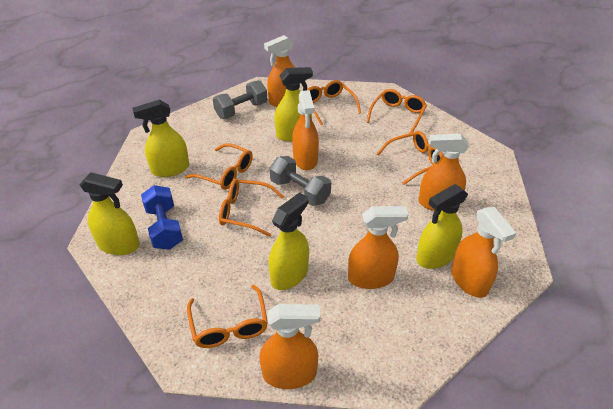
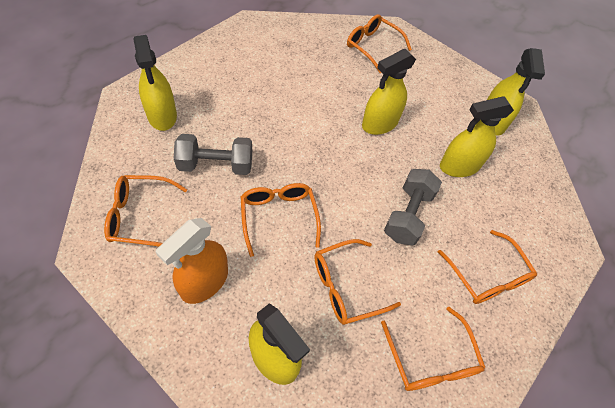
blue dumbbell: [141,185,183,250] = 1 -> none = 0
orange spray bottle: [259,304,320,389] [264,35,295,107] [292,90,319,170] [348,206,409,289] [418,134,469,211] [451,207,516,298] = 6 -> [155,218,228,304] = 1

